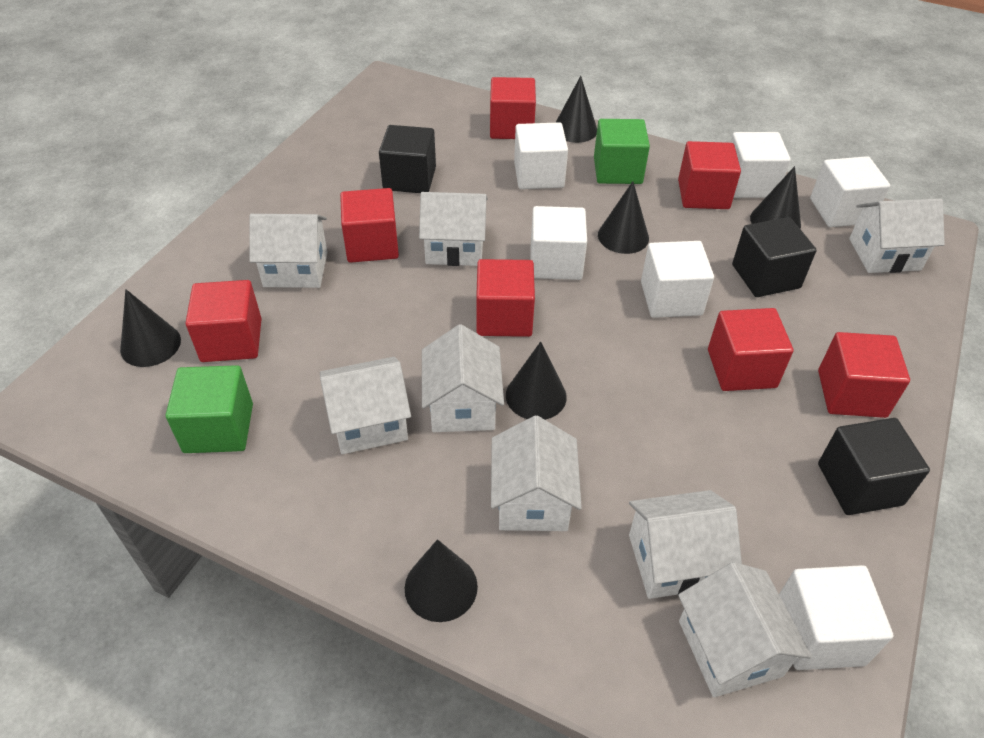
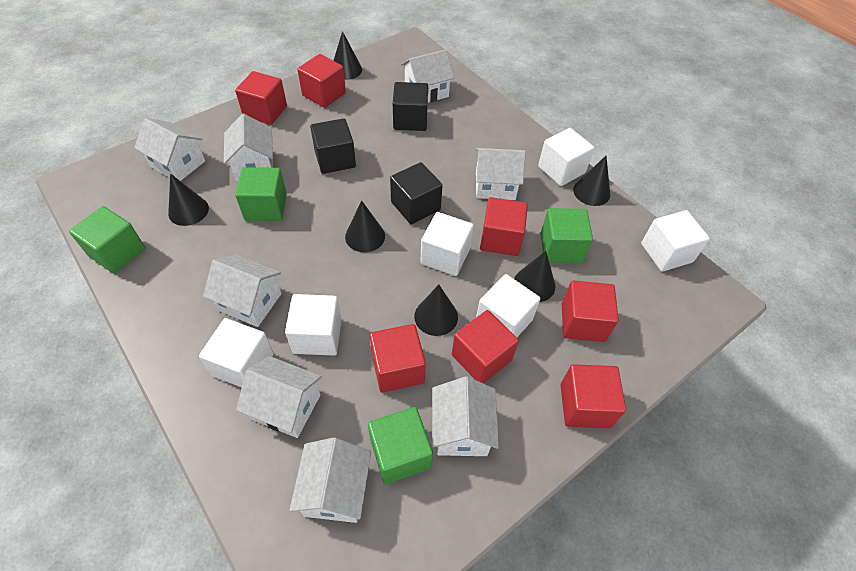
green cube: [166,365,253,453] [594,119,650,184] = 2 -> [69,206,145,274] [235,167,287,221] [368,407,433,484] [541,208,593,263] = 4

